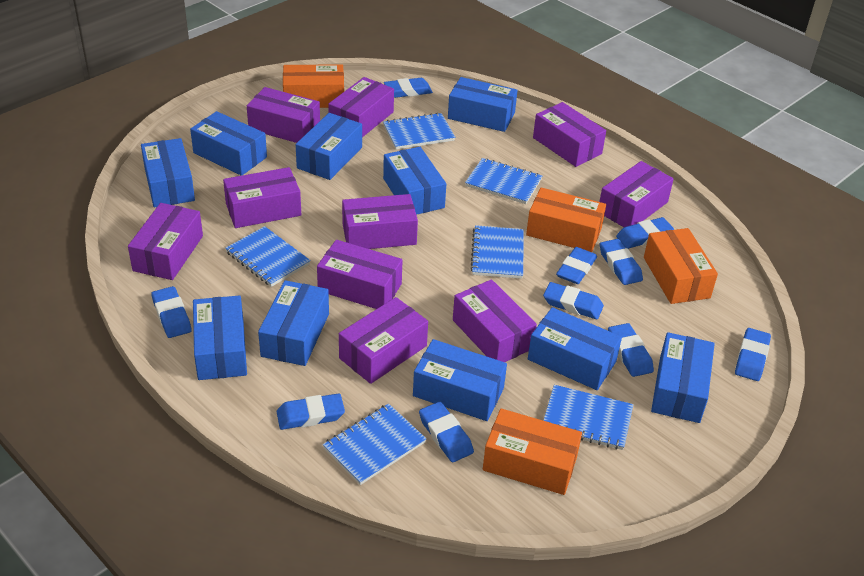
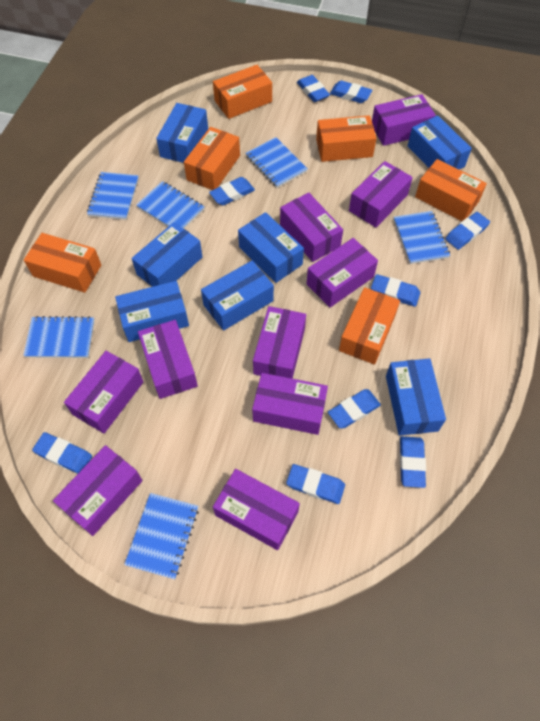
blue box: [141,138,195,207] [190,111,267,176] [193,296,247,380] [258,280,329,366] [296,113,362,180] [383,147,446,215] [413,339,507,421] [448,77,518,132] [528,307,622,390] [651,332,715,423] = 10 -> [115,281,189,342] [132,222,203,287] [156,103,208,163] [201,260,274,331] [238,212,304,283] [386,358,446,436] [408,116,472,170] = 7
blue eraser: [151,286,192,338] [277,393,345,430] [384,78,433,98] [419,402,474,462] [543,282,604,319] [556,247,597,284] [600,239,643,285] [608,323,654,377] [616,217,674,249] [735,328,771,381] = 10 -> [32,432,92,474] [209,177,255,205] [286,464,345,504] [297,75,330,102] [328,389,381,428] [330,81,372,103] [371,274,420,307] [400,436,426,488] [445,212,490,250] = 9
orange box: [283,64,344,108] [483,408,582,495] [526,188,606,252] [644,228,718,304] = 4 -> [24,233,101,293] [184,127,240,190] [213,65,272,119] [316,115,377,162] [339,287,400,364] [415,159,487,221] = 6

